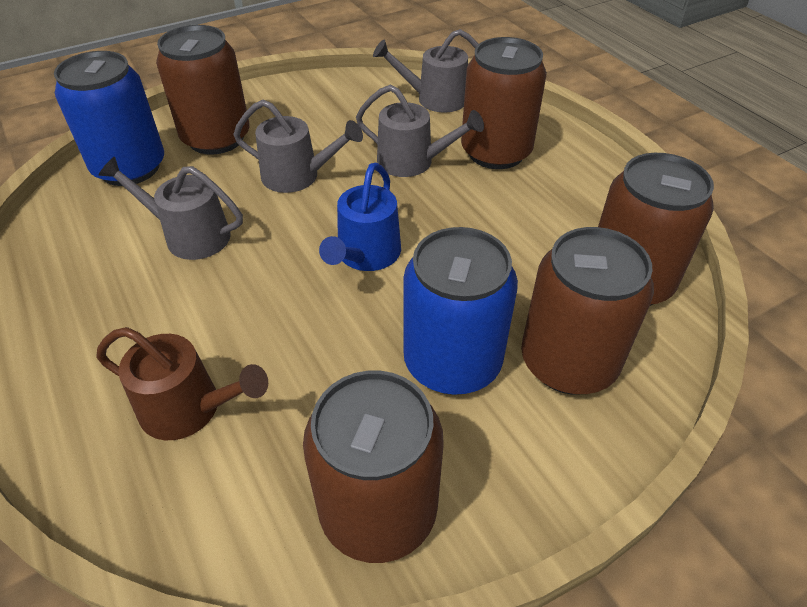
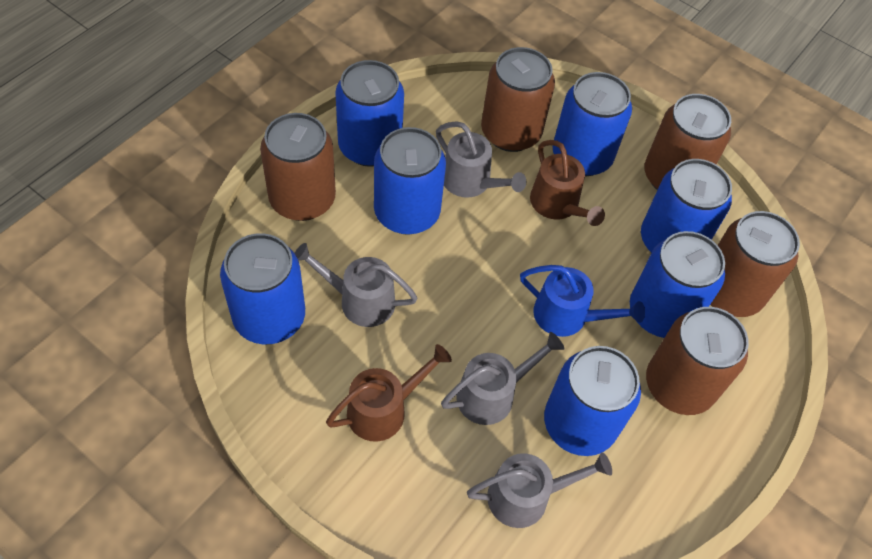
blue can: [54,51,164,186] [403,227,518,395] = 2 -> [220,233,305,344] [335,60,404,167] [374,127,446,235] [544,346,641,456] [553,72,632,176] [630,231,725,338] [641,159,732,253] = 7
brown watering can: [97,327,268,440] = 1 -> [326,344,452,442] [530,140,605,226] = 2

